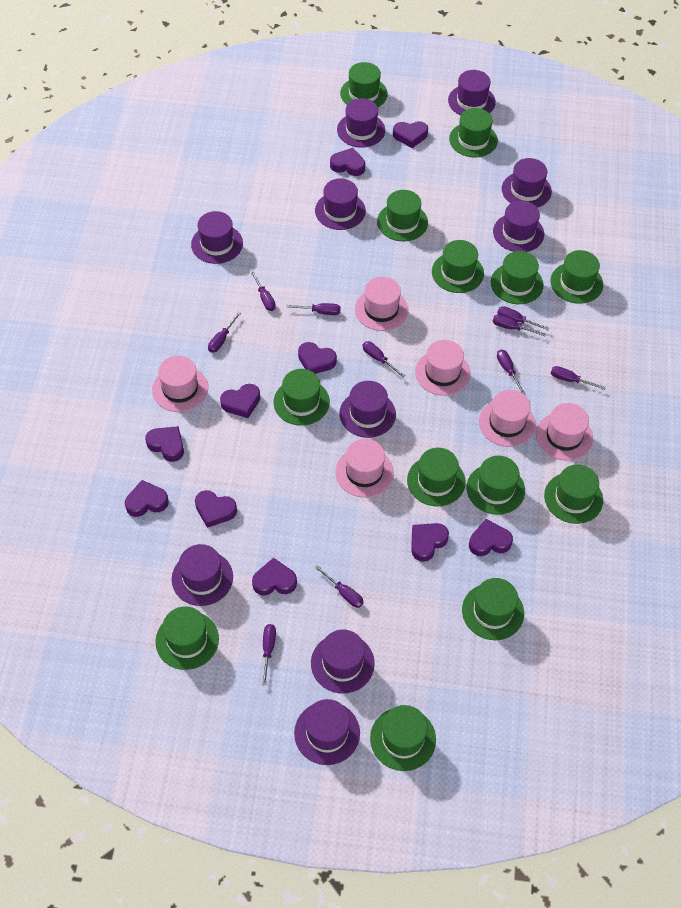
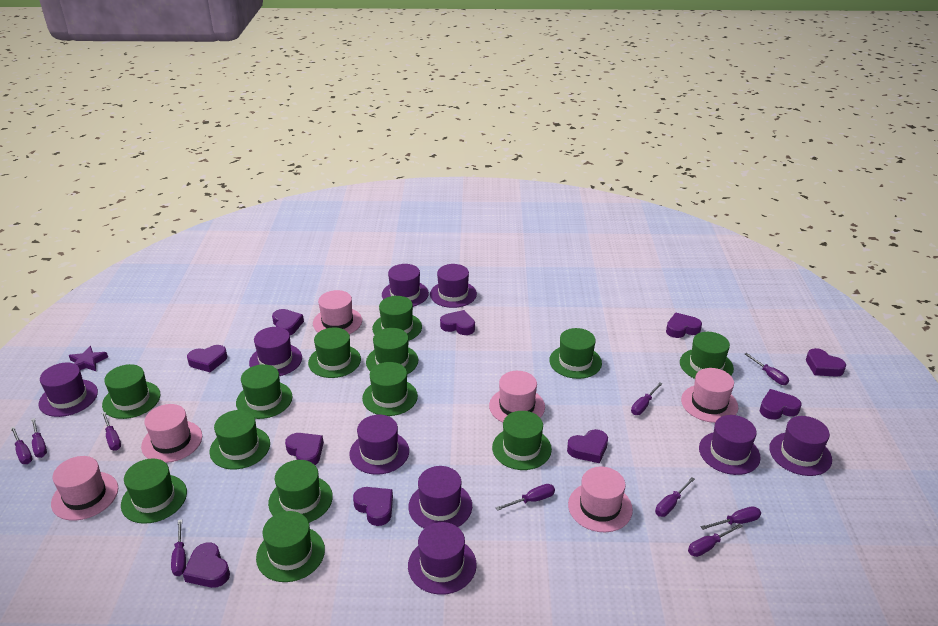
purple hat: [172,544,233,606] [191,211,243,264] [294,699,360,765] [311,630,375,693] [315,178,366,230] [337,98,385,148] [339,381,396,438] [448,70,496,116] [493,200,544,252] [502,158,552,208] = 10 -> [39,363,98,417] [249,327,302,376] [349,414,409,475] [382,264,429,307] [408,466,472,528] [408,522,477,595] [430,264,477,308] [699,415,761,475] [769,416,832,476] = 9
purple star: none = 0 -> [69,346,108,371] = 1

